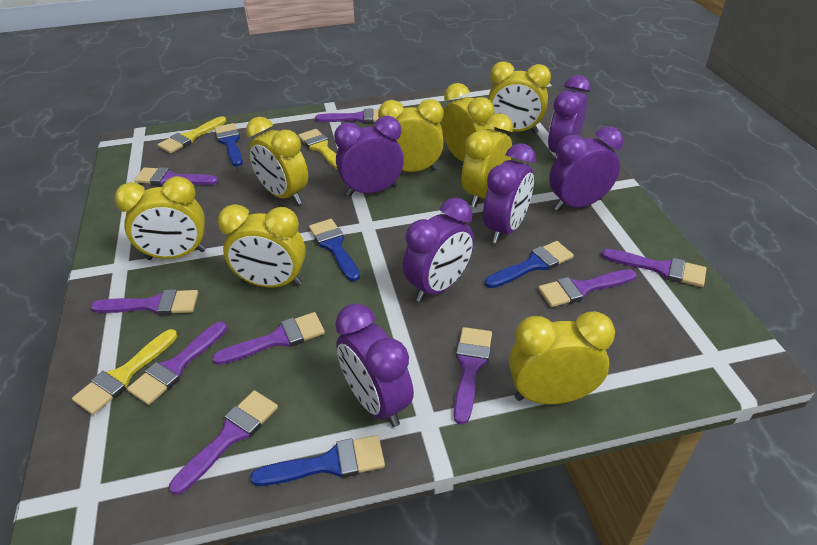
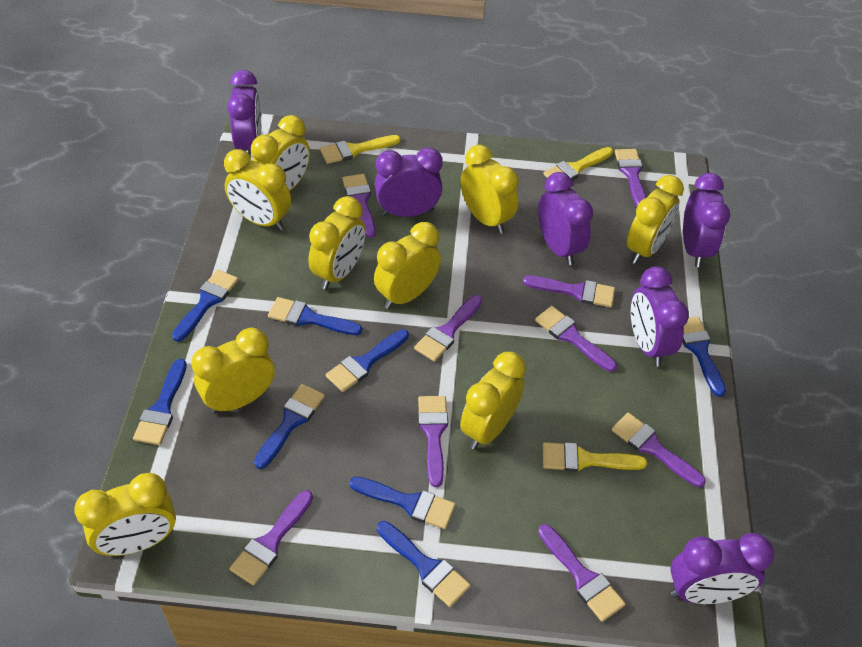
blue brush: [214,123,243,167] [251,435,385,486] [309,219,360,281] [485,241,574,288] = 4 -> [133,359,187,445] [172,270,238,342] [254,384,325,469] [268,297,362,335] [326,329,409,392] [349,477,456,529] [377,521,471,607] [683,317,726,397] = 8
yellow clock: [115,176,206,260] [218,204,306,287] [246,117,308,205] [378,99,444,172] [441,83,495,162] [462,113,513,207] [488,61,551,133] [509,311,615,404] = 8 -> [74,473,176,556] [191,327,275,414] [224,149,291,231] [251,115,310,191] [308,196,366,290] [374,222,441,309] [460,145,519,234] [460,352,526,450] [627,175,684,264] = 9

